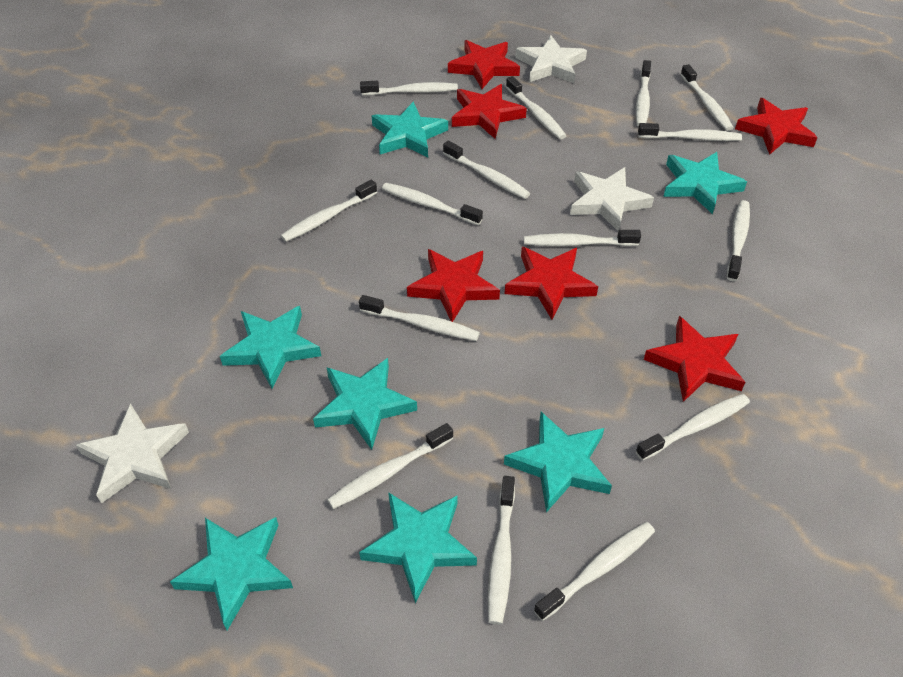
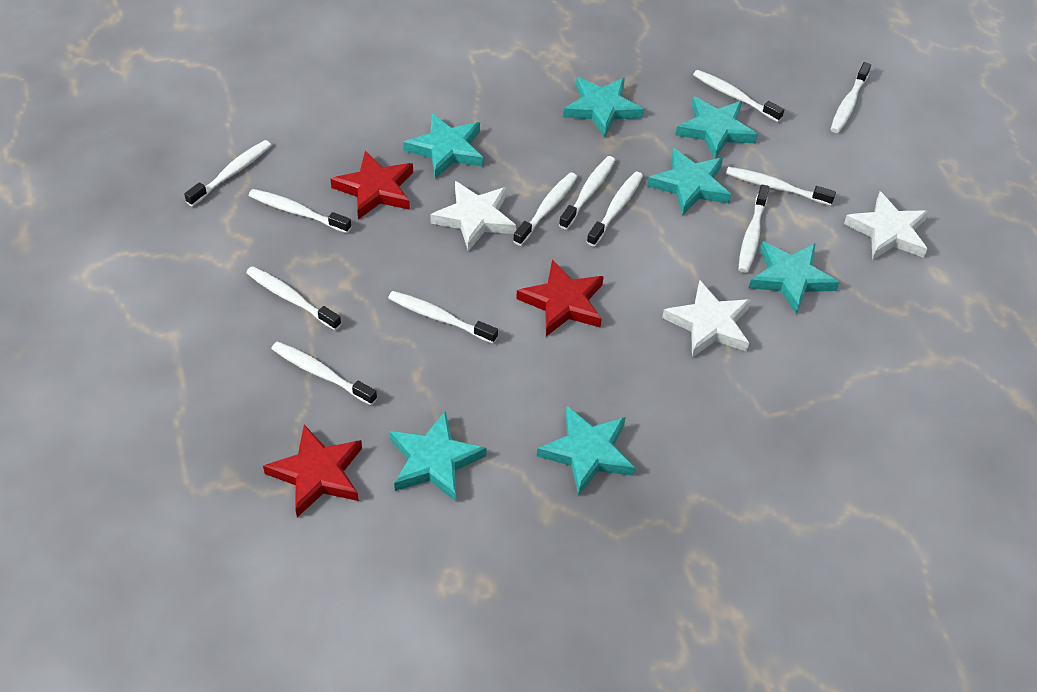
red star: [407,249,500,322] [448,40,520,89] [452,84,527,139] [505,247,598,320] [644,316,745,402] [735,98,817,155] = 6 -> [263,425,362,517] [331,151,413,220] [516,259,604,336] = 3
white toothbrush: [281,180,377,242] [327,423,453,509] [359,295,480,341] [360,81,458,96] [382,183,483,225] [443,140,530,199] [488,476,515,625] [506,76,566,140] [524,230,641,246] [534,522,655,621] [636,60,651,127] [636,394,750,461] [638,123,742,141] [680,64,734,131] [727,200,750,281] = 15 -> [184,140,271,207] [246,266,342,330] [249,189,351,233] [271,342,377,405] [388,291,498,344] [513,172,577,246] [559,156,615,230] [587,172,643,247] [693,70,784,122] [726,167,836,206] [738,184,769,273] [831,62,871,133] = 12

